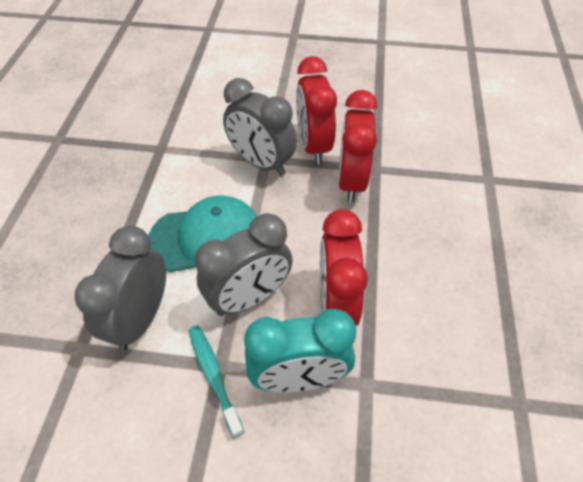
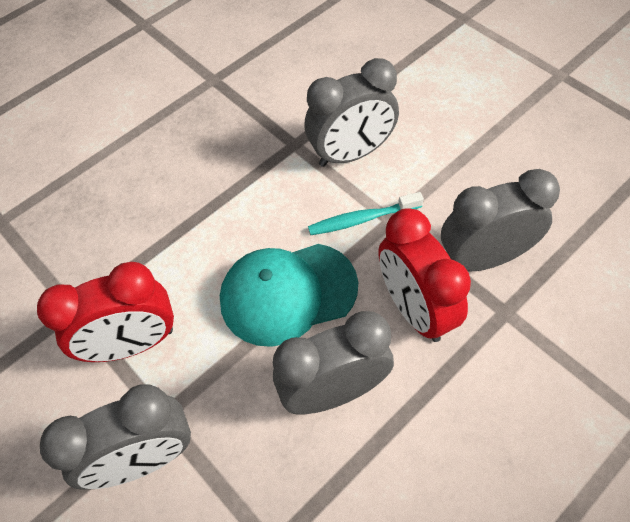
grey clock: [74,226,166,351] [195,213,293,316] [223,78,297,176] = 3 -> [40,384,191,490] [273,311,394,415] [305,58,399,167] [441,169,560,271] = 4
red clock: [296,56,337,164] [320,209,368,326] [338,90,378,203] = 3 -> [37,262,174,362] [379,208,471,342] = 2
turquoise clock: [244,309,356,393] = 1 -> none = 0

